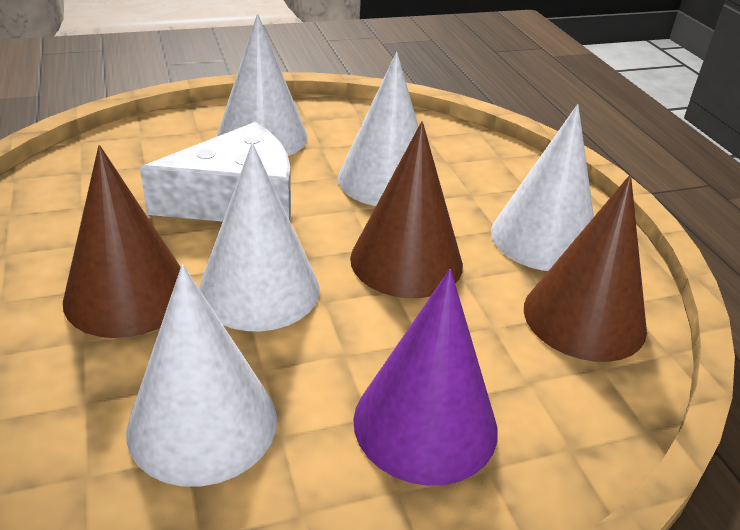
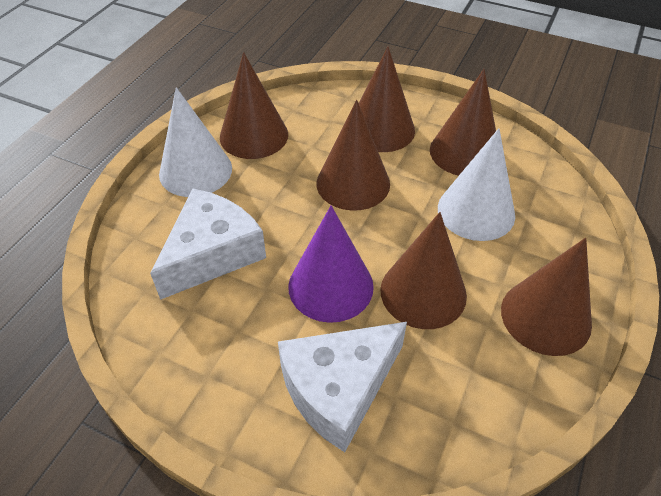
brown cone: [63,145,181,338] [350,121,463,298] [524,175,647,362] = 3 -> [220,52,288,159] [316,100,390,211] [359,46,415,152] [380,212,467,329] [430,69,496,176] [501,238,592,356] = 6
white cheese: [140,122,291,222] = 1 -> [150,188,266,300] [278,322,407,452] = 2
white cone: [126,265,277,487] [199,143,320,331] [217,14,308,156] [338,52,419,206] [491,104,594,271] = 5 -> [159,87,232,197] [438,128,515,241] = 2

